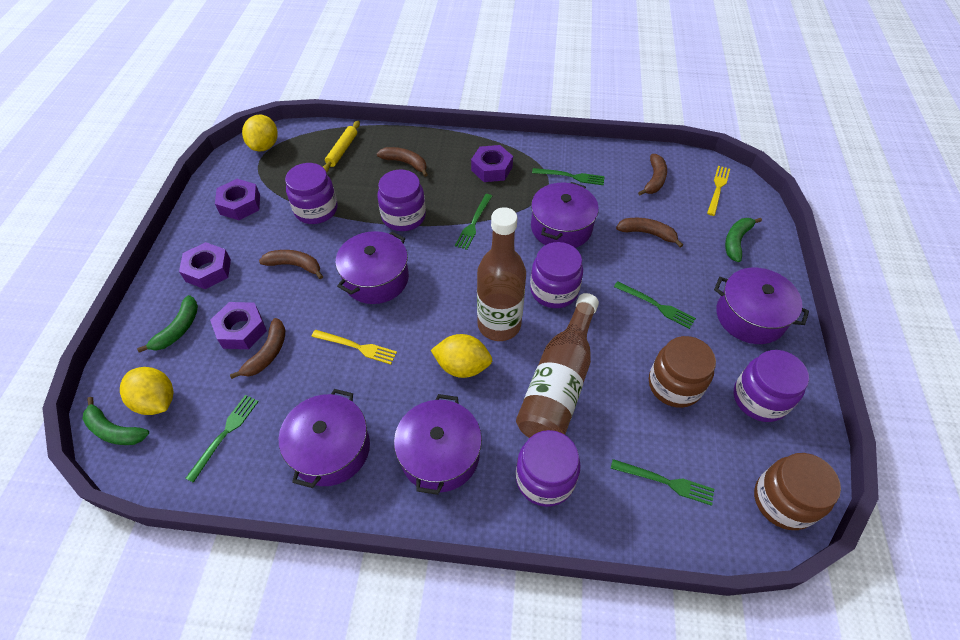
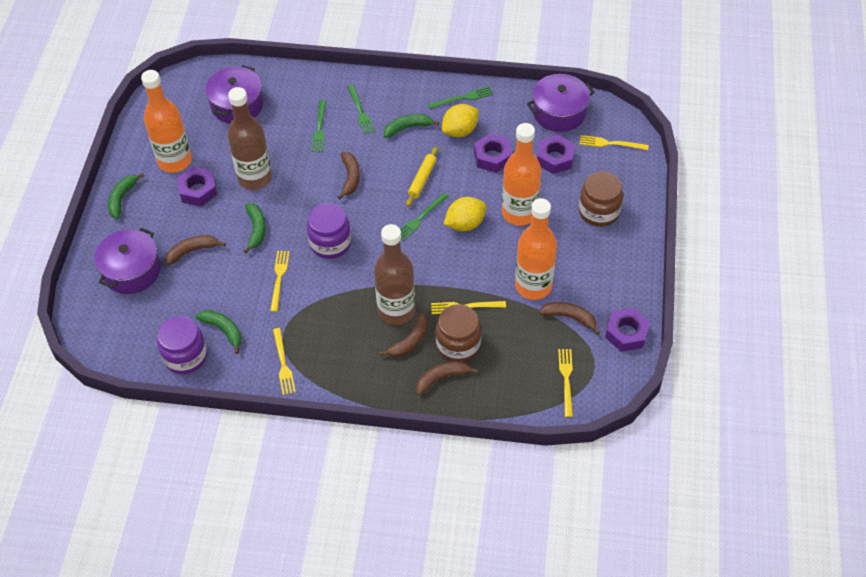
green banana: [82,397,149,445] [137,295,198,353] [725,218,762,262] = 3 -> [108,173,144,219] [195,310,242,354] [244,203,266,253] [384,114,439,138] = 4
green fork: [185,395,259,483] [455,194,492,250] [532,168,605,185] [611,459,714,506] [614,281,696,329] = 5 -> [311,100,326,152] [347,84,375,135] [400,193,449,241] [428,86,493,109] = 4
orange bottle: none = 0 -> [141,70,192,173] [502,123,541,226] [515,198,557,300] = 3
purple jar: [285,163,338,224] [377,169,426,231] [516,430,581,507] [530,242,583,308] [734,350,809,422] = 5 -> [157,316,207,374] [307,203,351,259] = 2
purple pot: [279,389,370,488] [336,231,409,304] [394,394,482,495] [531,182,599,248] [714,268,809,344] = 5 -> [94,228,161,294] [205,65,264,124] [527,74,595,132] = 3
yellow fork: [311,330,397,364] [707,166,730,216] = 2 -> [270,251,290,312] [273,328,296,395] [431,301,506,314] [558,349,573,417] [579,135,649,150] = 5
yellow lemon: [120,367,174,415] [242,115,277,151] [431,334,492,378] = 3 -> [442,104,479,137] [444,197,487,231] = 2

